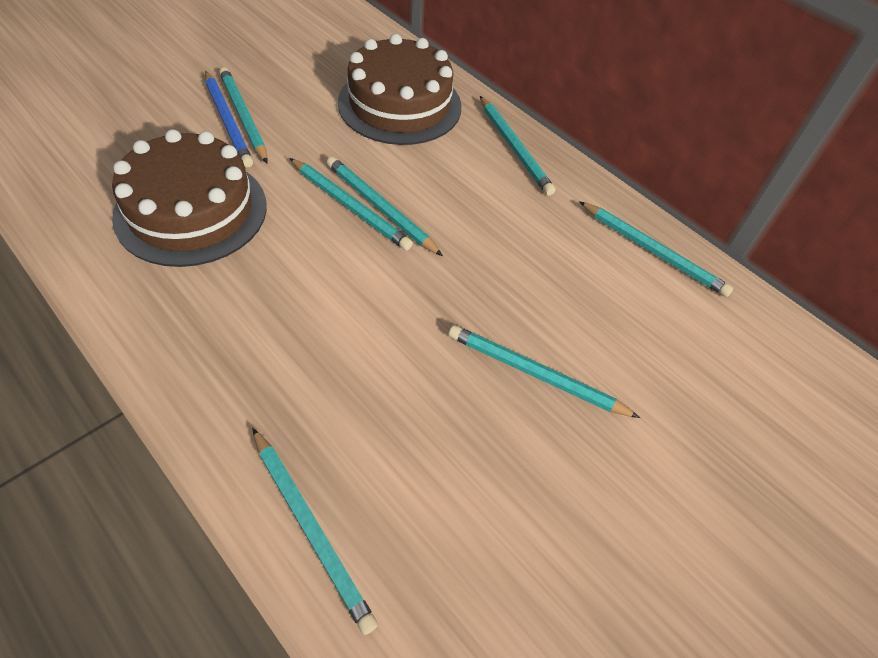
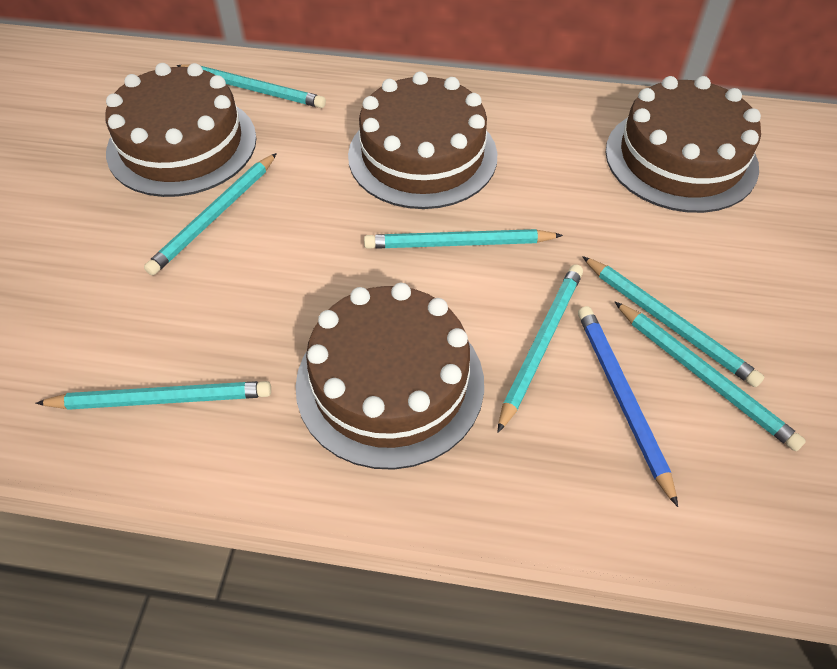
brown cake: [112,129,267,267] [338,34,462,145] = 2 -> [105,63,257,197] [295,283,484,470] [348,71,497,209] [606,76,761,213] = 4

